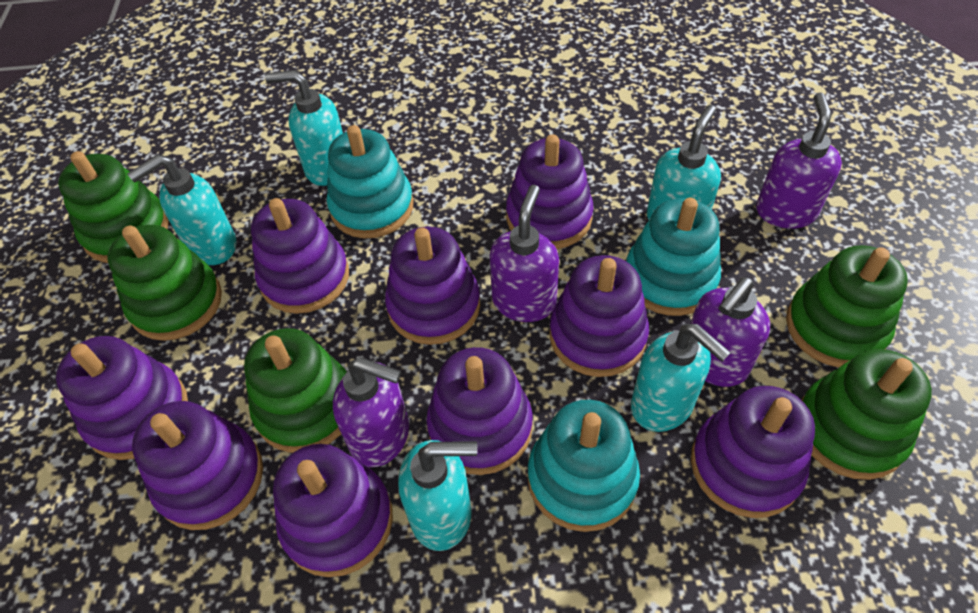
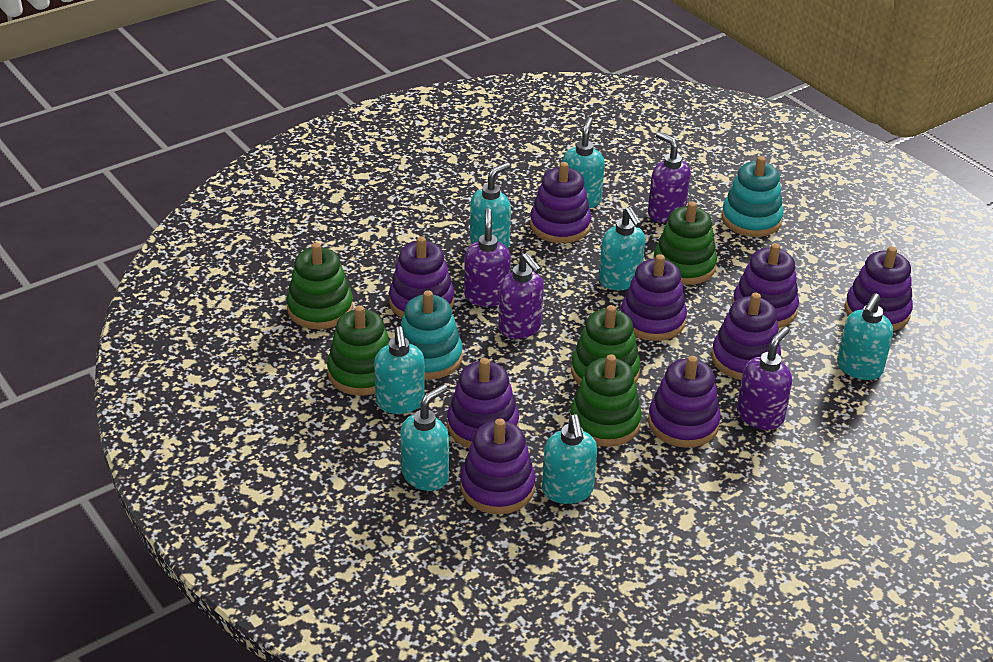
turquoise soap dispenser: [128,154,236,265] [265,70,343,186] [398,440,478,551] [631,324,731,432] [647,105,721,220] = 5 -> [374,326,425,414] [401,384,449,491] [470,162,511,249] [542,414,597,504] [563,117,605,208] [599,207,645,290] [837,293,893,380] = 7
turquoise stacking toy: [327,125,414,238] [527,400,640,532] [626,198,721,316] = 3 -> [400,290,463,380] [721,156,784,237] = 2

